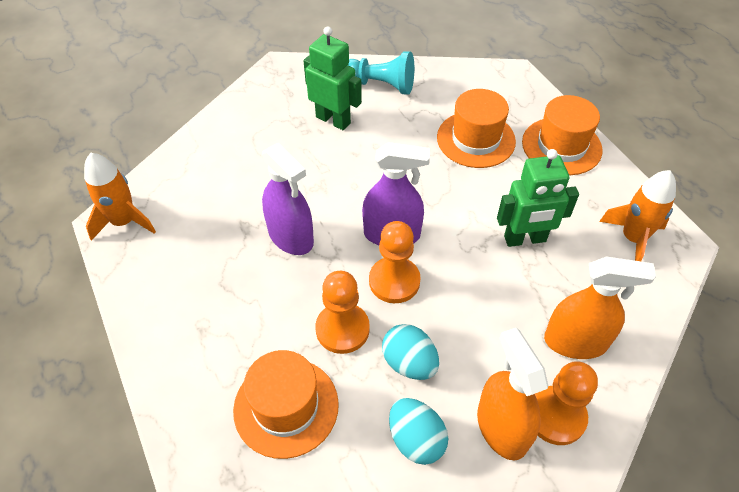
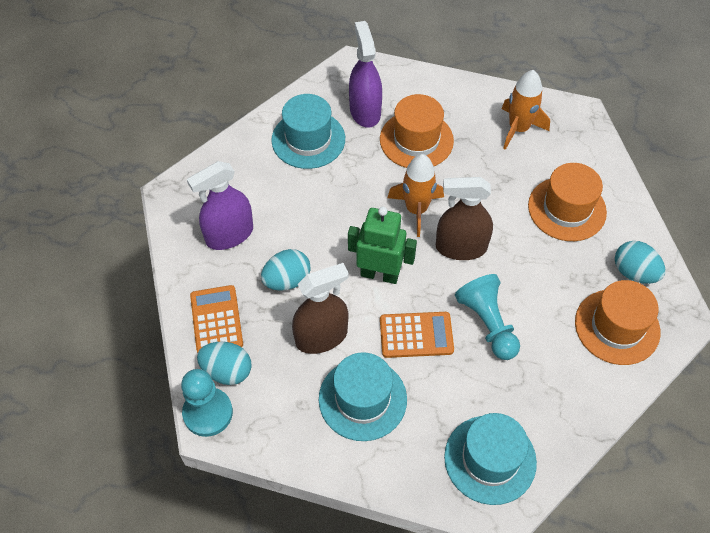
brown spray bottle: none = 0 -> [292,263,349,354] [436,177,493,260] = 2
green robot: [303,26,362,130] [497,149,579,247] = 2 -> [348,207,417,284] = 1
orange calculator: none = 0 -> [190,285,243,353] [380,312,454,358] = 2
orange pawn: [315,271,370,354] [369,221,421,303] [535,361,598,445] = 3 -> none = 0
orange spray bottle: [477,328,548,461] [544,256,656,359] = 2 -> none = 0
turquoise egg: [382,324,439,380] [389,398,448,465] = 2 -> [197,342,252,385] [261,249,311,291] [615,241,665,284] = 3
turquoise hat: none = 0 -> [271,94,345,169] [319,352,407,441] [444,413,537,505] = 3
turquoise pawn: [348,51,414,95] = 1 -> [181,369,233,437] [455,274,520,360] = 2

